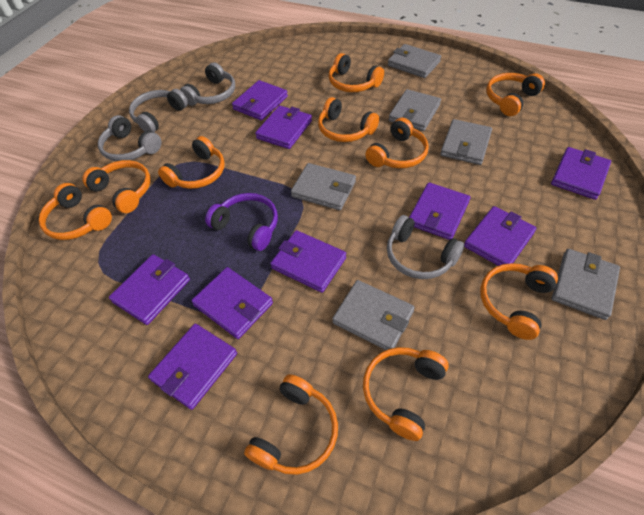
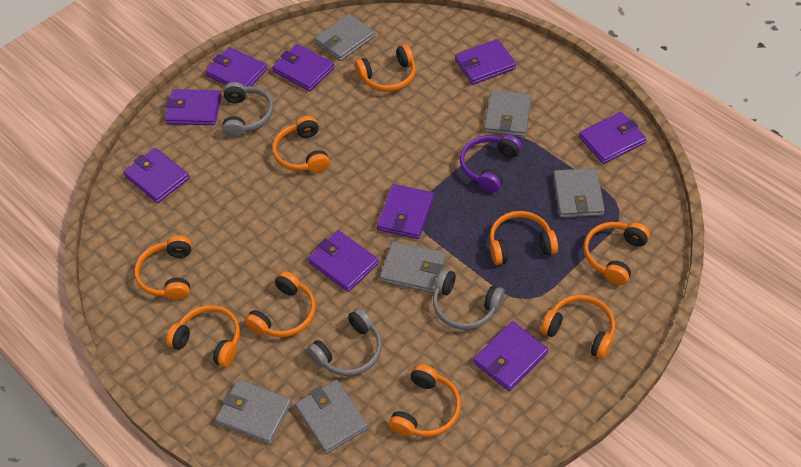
grey headphones: [98,115,161,161] [129,89,188,132] [180,62,235,106] [387,215,465,279] = 4 -> [222,82,273,138] [307,308,382,376] [433,269,504,330] = 3
orange headphones: [39,183,112,240] [82,160,151,213] [158,136,225,189] [244,374,338,475] [318,97,379,142] [329,53,384,92] [363,347,449,441] [365,118,429,168] [480,263,558,340] [486,73,545,116] = 10 -> [134,235,192,300] [166,305,240,367] [245,271,316,337] [272,116,330,173] [355,44,416,92] [389,364,461,437] [489,211,558,265] [541,295,615,359] [584,222,650,285] = 9

